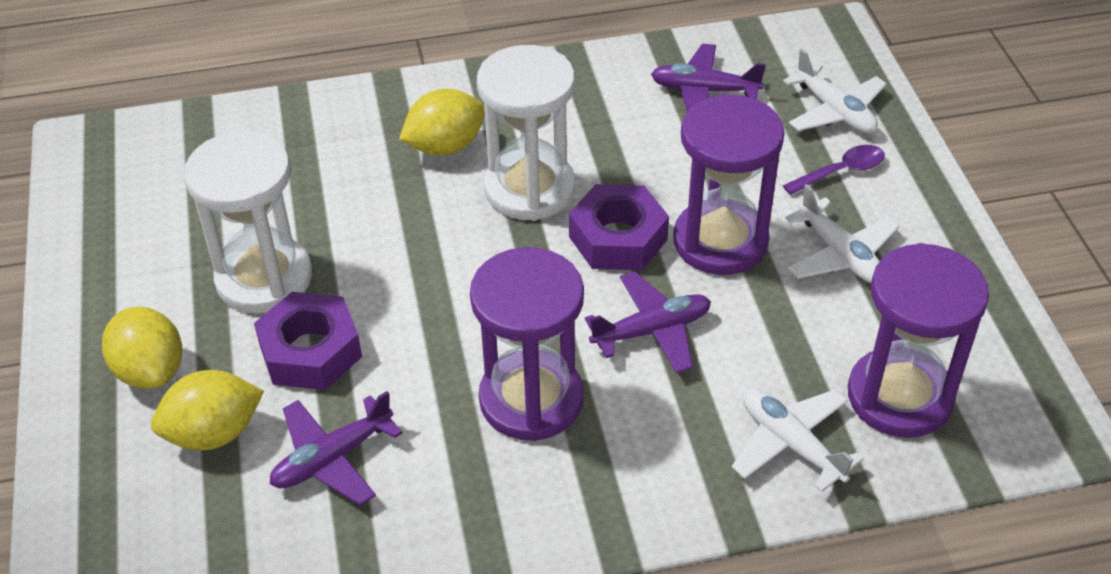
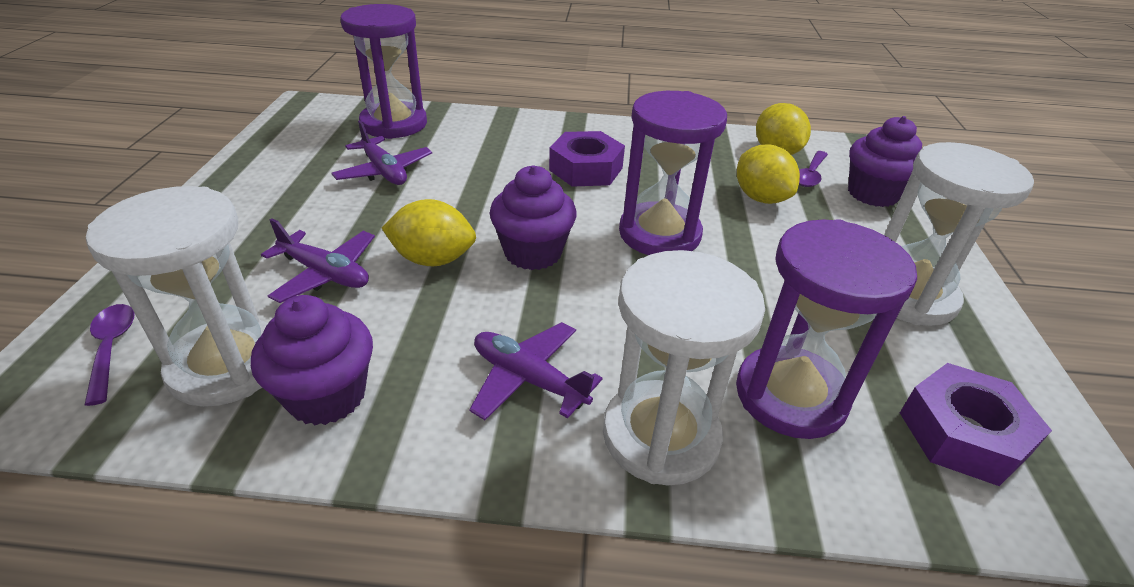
purple cupcake: none = 0 -> [251,295,373,425] [490,165,576,270] [848,116,922,207] = 3
purple spoon: [783,145,885,195] = 1 -> [85,304,134,406] [799,151,828,187] = 2
white hourglass: [184,131,312,314] [477,45,575,221] = 2 -> [86,186,268,407] [603,250,765,485] [884,142,1034,326] = 3
white plane: [732,388,864,492] [783,49,887,134] [785,184,900,284] = 3 -> none = 0

